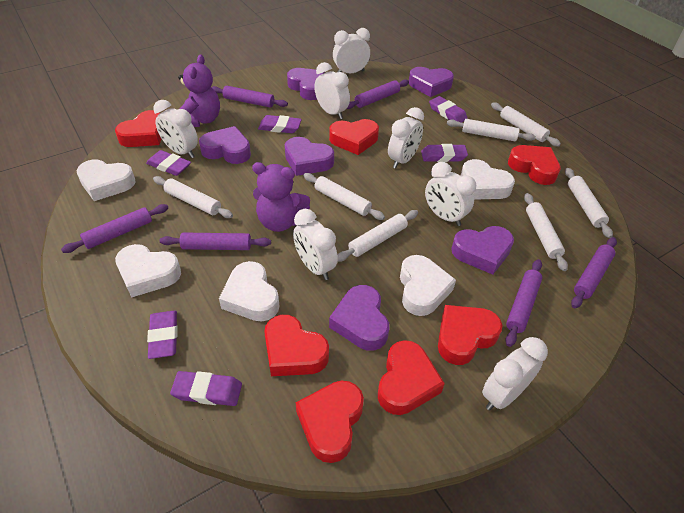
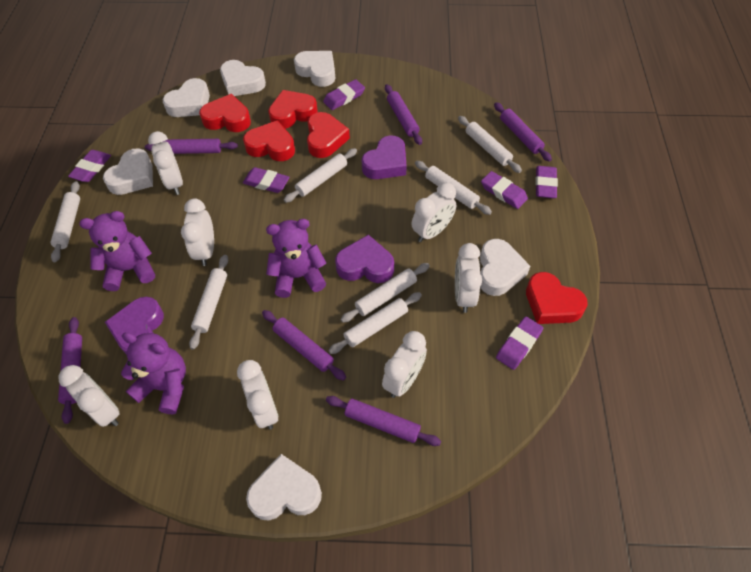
purple heart: [199,126,251,164] [285,137,334,176] [287,68,325,100] [329,285,389,351] [409,67,454,97] [451,226,514,275] = 6 -> [105,297,164,355] [335,235,394,283] [362,135,407,179] = 3
purple teddy bear: [178,54,220,127] [252,162,310,232] = 2 -> [79,211,155,291] [121,332,186,414] [266,219,326,298] = 3
red heart: [115,110,161,147] [264,315,329,376] [296,381,364,463] [329,119,379,155] [378,340,445,415] [438,305,503,365] [508,145,561,185] = 7 -> [199,94,251,132] [243,120,295,161] [268,90,318,129] [307,112,350,158] [526,272,588,324] = 5
white heart: [76,160,136,201] [115,244,181,298] [219,261,280,322] [400,255,456,316] [461,159,515,200] = 5 -> [103,148,153,195] [163,78,210,117] [220,60,266,96] [246,454,322,521] [294,51,335,87] [480,239,530,296] = 6

